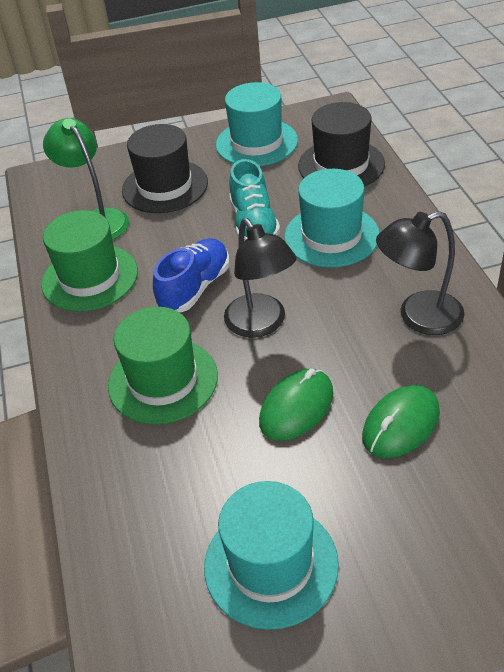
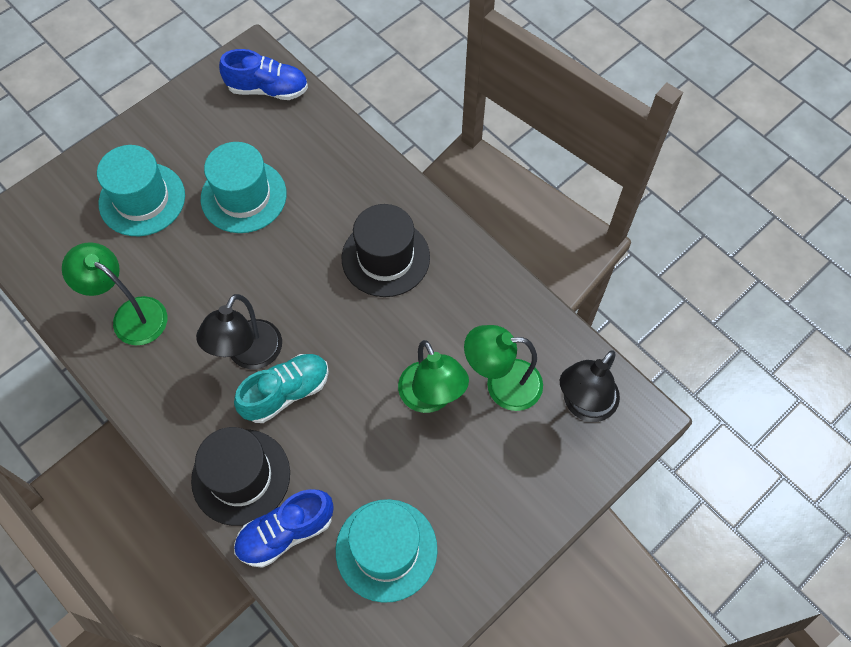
blue shoe: [153,238,230,312] = 1 -> [219,49,308,100] [234,489,334,568] = 2
green hat: [41,210,138,312] [108,307,218,425] = 2 -> none = 0
green lamp: [43,118,129,240] = 1 -> [62,242,167,345] [398,340,469,413] [464,325,543,411] = 3
green mouse: [259,369,333,441] [362,385,440,458] = 2 -> none = 0

